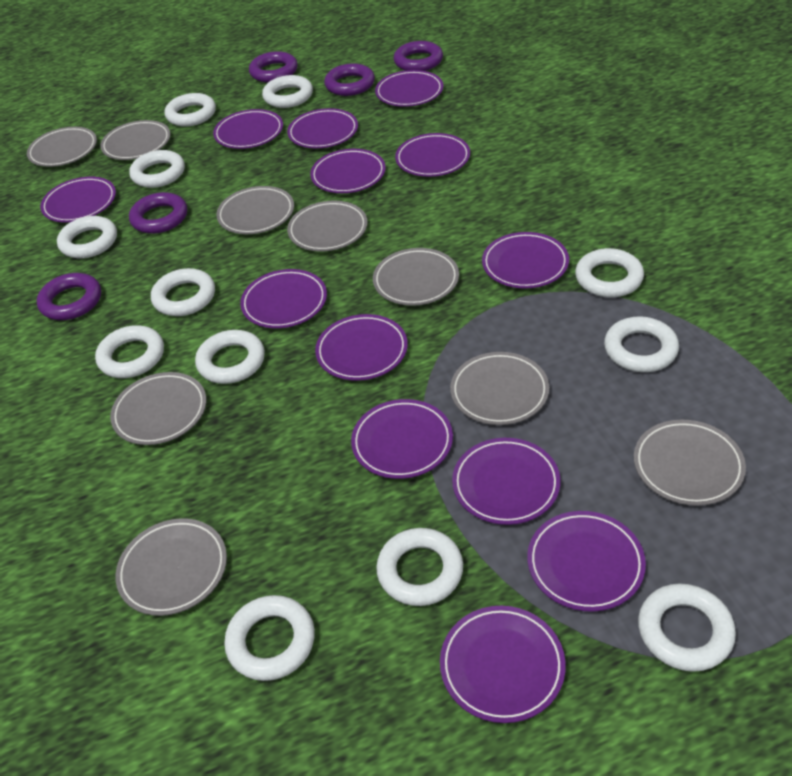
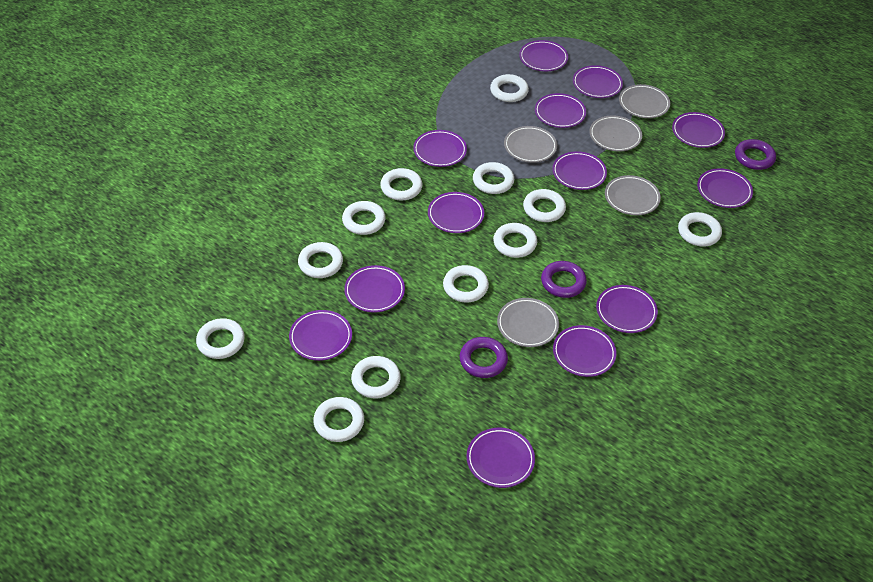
grey plate: [27,127,97,167] [100,120,171,160] [110,372,206,445] [115,518,227,616] [216,186,294,234] [287,201,368,251] [373,248,459,306] [450,352,549,425] [634,420,746,506] = 9 -> [497,298,559,347] [504,126,557,163] [589,115,642,152] [605,175,661,216] [619,84,670,118] = 5
purple ring: [37,273,101,320] [129,192,187,234] [249,51,298,83] [324,63,375,96] [393,41,443,71] = 5 -> [460,337,508,378] [541,261,587,298] [735,139,776,170] = 3

